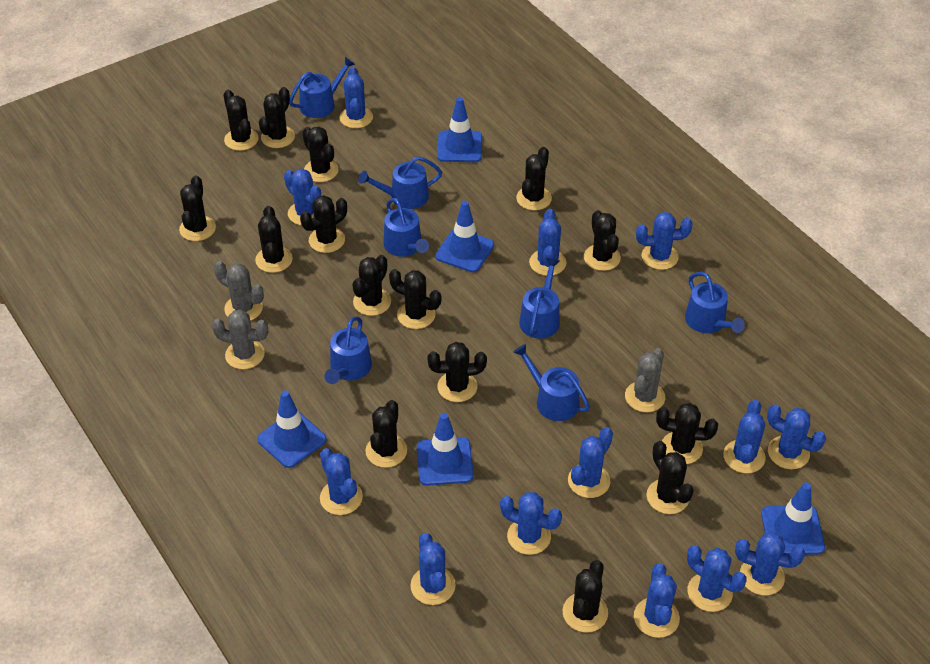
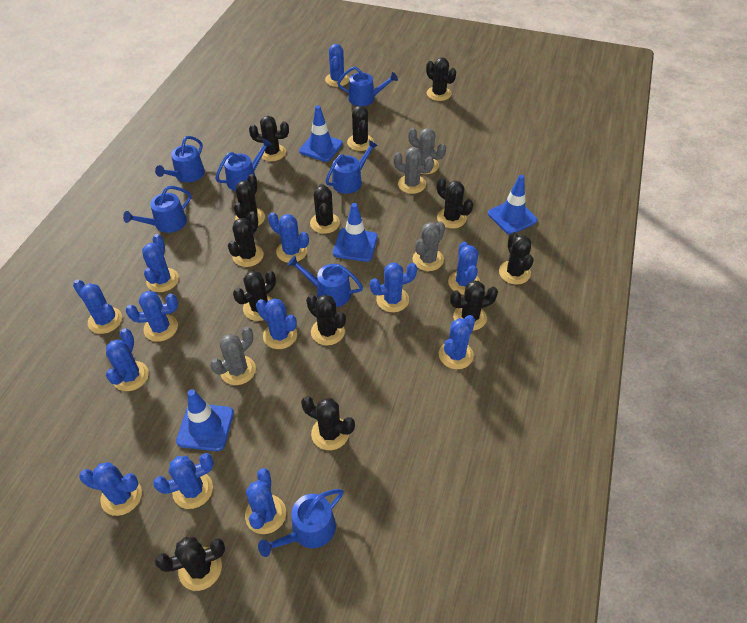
black cactus: [179,175,216,241] [223,90,258,151] [255,206,293,273] [259,87,295,148] [300,195,347,253] [302,126,339,182] [352,255,391,316] [365,400,407,468] [389,269,441,329] [427,342,487,402] [516,147,552,210] [563,560,608,632] [584,210,621,271] [647,441,694,514] [656,403,718,464] = 15 -> [155,537,225,591] [228,211,264,267] [233,270,276,321] [234,174,265,226] [249,116,289,161] [301,396,355,450] [306,294,346,345] [310,184,340,234] [347,106,374,151] [426,58,456,101] [437,177,473,229] [450,280,498,331] [499,232,534,285] = 13
blue traffic cone: [257,390,327,468] [417,413,474,486] [435,201,494,272] [437,97,482,162] [761,483,825,555] = 5 -> [176,389,234,451] [299,105,343,162] [333,203,378,262] [488,175,538,235] = 4
grey cactus: [212,310,268,369] [214,261,264,321] [625,348,665,412] = 3 -> [210,327,256,385] [393,147,434,194] [408,128,446,174] [413,222,445,271] = 4

